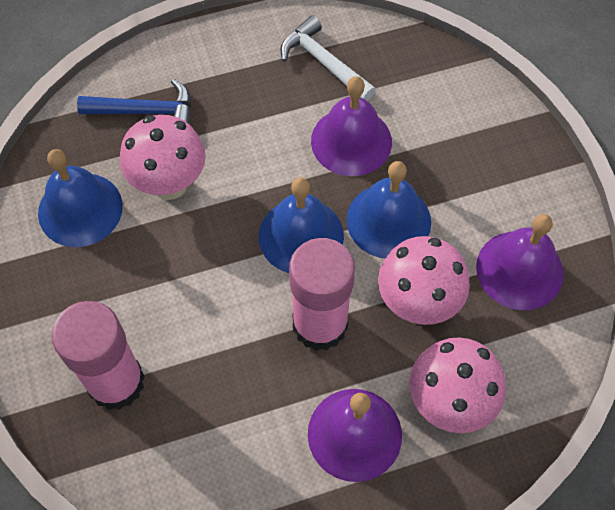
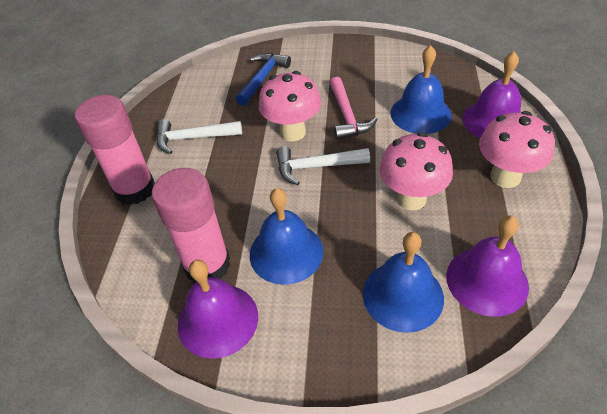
pink hammer: none = 0 -> [330,77,378,140] = 1
white hammer: [280,15,376,101] = 1 -> [156,119,242,154] [276,146,370,185] = 2

